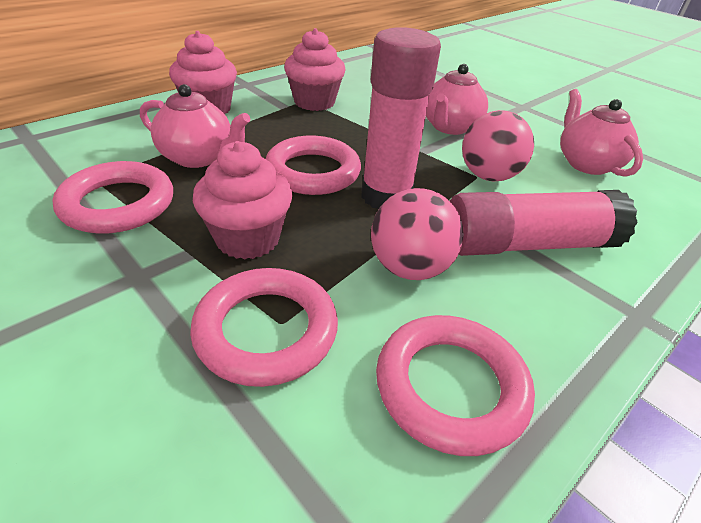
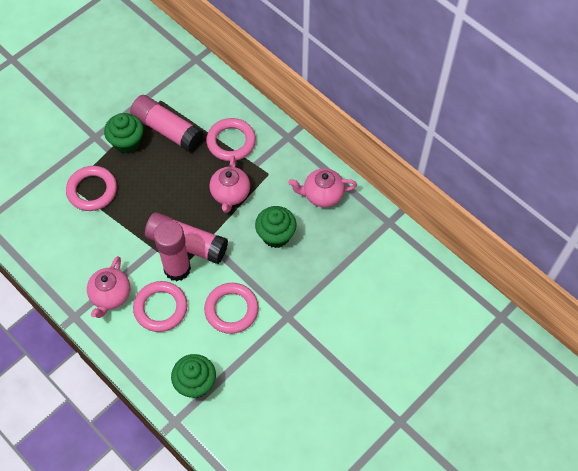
green cupcake: none = 0 -> [104,113,144,154] [171,354,216,398] [255,206,297,248] = 3
pink ball: [371,188,464,280] [462,110,534,181] = 2 -> none = 0
pink cupcake: [169,31,237,114] [193,141,293,260] [284,28,346,111] = 3 -> none = 0
pink glue stick: [361,27,441,209] [450,190,638,256] = 2 -> [130,95,204,153] [145,213,228,264] [153,220,191,281] = 3

